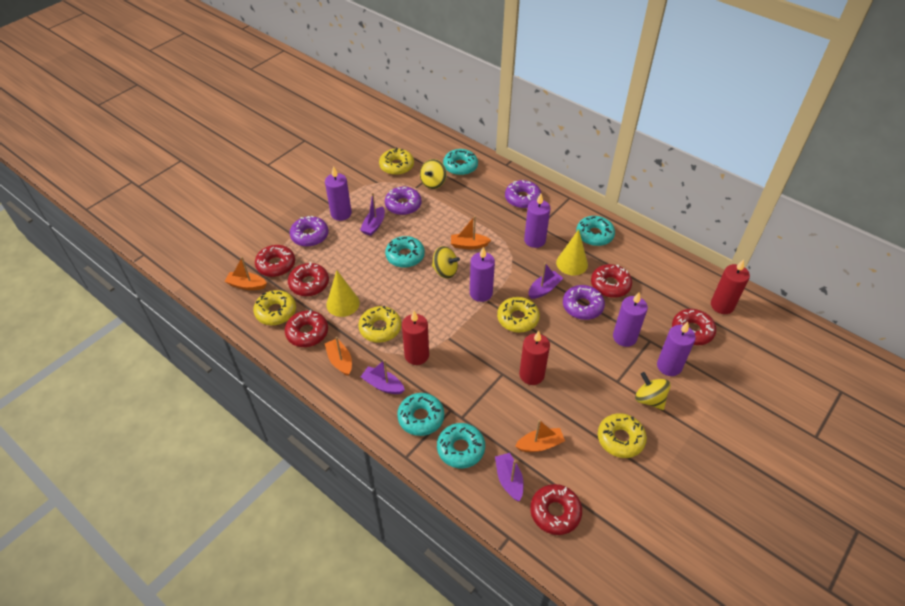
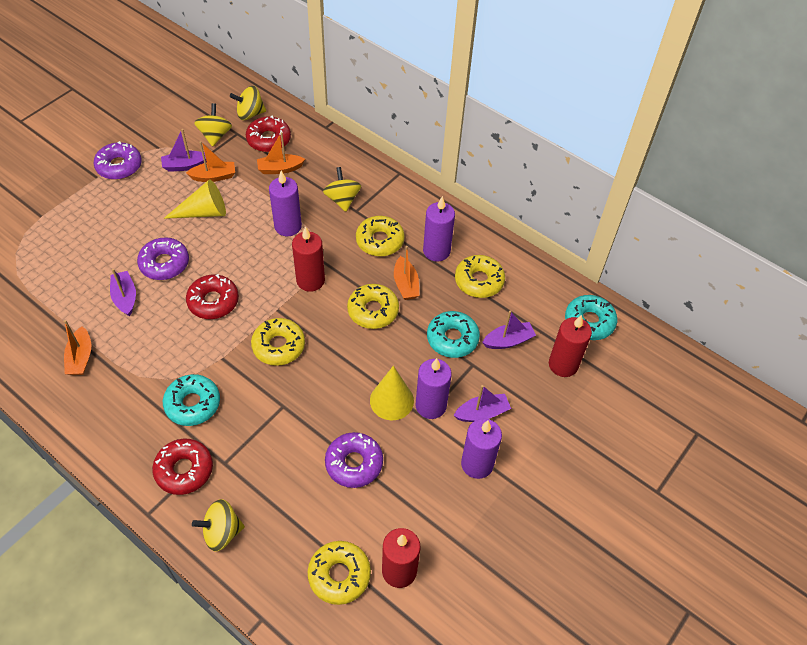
purple candle: [325,166,352,221] [470,247,495,302] [524,194,551,248] [613,292,648,347] [657,322,696,376] = 5 -> [269,171,302,236] [415,358,452,419] [423,196,455,261] [461,418,502,479] = 4
purple donut: [290,215,328,247] [385,187,422,215] [505,180,541,209] [563,285,605,320] = 4 -> [94,141,142,180] [137,237,189,280] [325,432,383,488] = 3
red donut: [255,245,295,277] [285,310,328,347] [288,262,329,296] [530,484,582,535] [591,264,632,298] [672,309,716,345] = 6 -> [152,439,213,495] [186,274,239,319] [246,115,291,152] = 3
turquoise donut: [385,236,425,268] [397,393,444,436] [437,423,485,468] [443,149,478,175] [576,216,615,246] = 5 -> [163,374,220,426] [427,311,480,358] [565,295,617,340] = 3
yellow spinning top: [420,159,447,189] [432,246,460,279] [635,372,671,410] = 3 -> [192,499,245,551] [194,103,232,147] [230,86,266,120] [323,167,361,212] = 4

